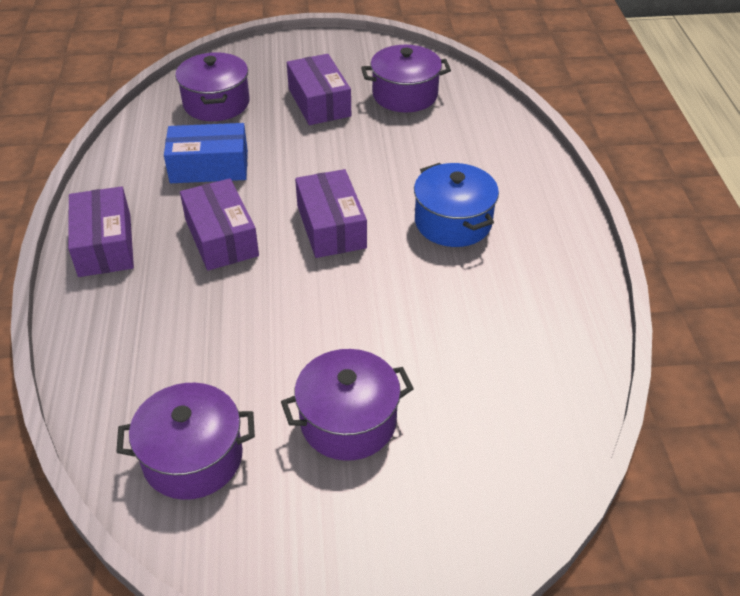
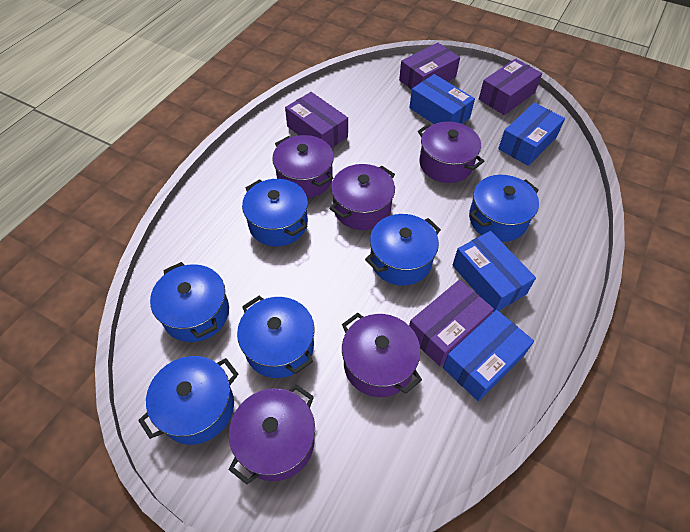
blue box: [164,123,248,183] = 1 -> [409,74,475,124] [443,310,534,401] [452,231,536,312] [498,103,565,166] = 4
blue pot: [414,163,499,247] = 1 -> [138,356,239,445] [150,262,229,342] [237,296,315,378] [242,179,308,246] [365,214,441,286] [469,175,539,242] = 6
purple pot: [116,383,255,500] [175,52,250,121] [281,349,414,461] [361,45,451,112] = 4 -> [228,384,315,485] [272,135,334,198] [329,164,395,230] [342,313,422,397] [418,122,484,183] = 5

